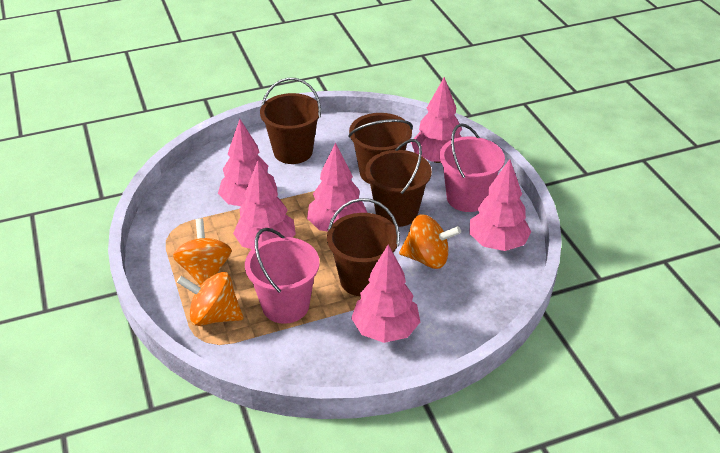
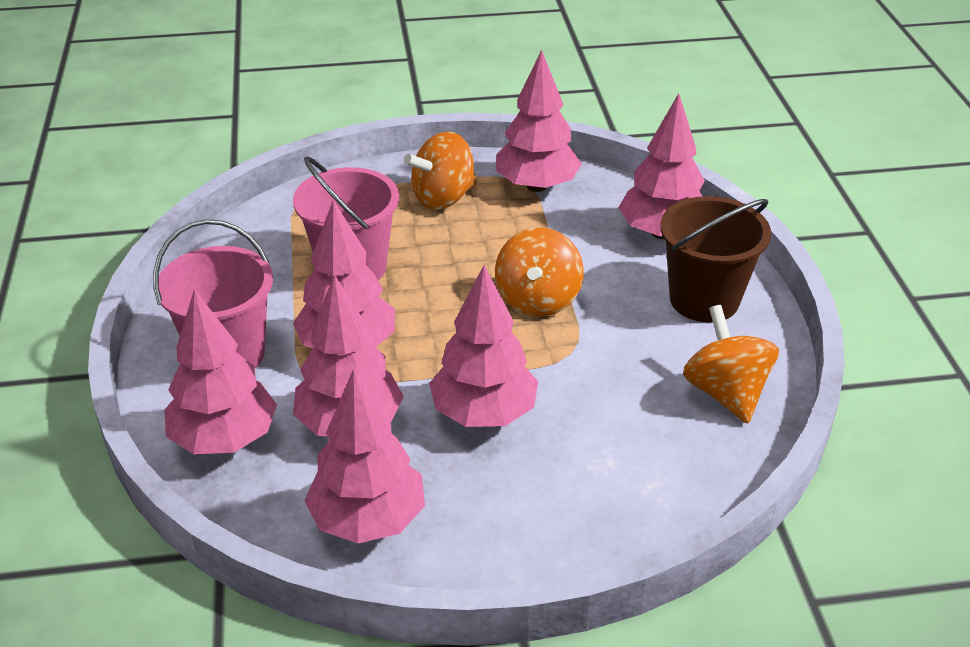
brown bucket: [260,78,321,164] [327,198,400,297] [348,113,413,184] [365,139,432,227] = 4 -> [660,196,771,322] = 1
pink tree: [218,119,277,206] [233,160,296,249] [307,143,367,232] [351,245,420,343] [411,77,462,163] [469,159,531,251] = 6 -> [164,289,277,454] [293,200,395,349] [293,275,404,436] [304,368,425,543] [429,265,538,427] [496,50,582,192] [618,93,705,239] = 7

